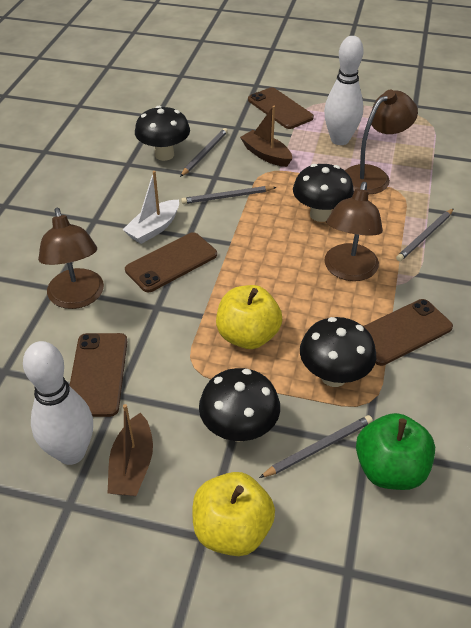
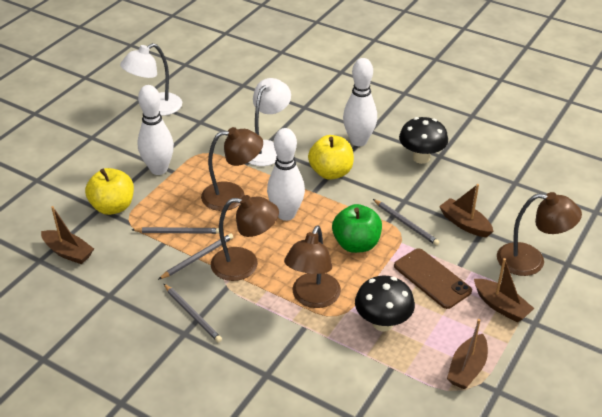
black mushroom: [135,106,190,161] [199,368,280,442] [293,164,354,222] [300,317,376,387] = 4 -> [355,276,415,331] [399,117,448,164] = 2
brown boat: [108,404,153,496] [240,106,292,167] = 2 -> [41,206,94,264] [439,184,493,237] [447,319,488,389] [474,258,534,322] = 4
brown lamp: [38,208,104,309] [324,182,383,281] [345,90,418,194] = 3 -> [201,127,263,211] [211,195,279,281] [284,226,341,308] [497,192,582,276] = 4
brown phone: [69,333,128,417] [125,232,217,292] [248,87,314,129] [364,299,453,366] = 4 -> [394,249,472,309] = 1
white boat: [123,171,179,244] = 1 -> none = 0
white bowling pin: [23,341,93,465] [324,36,364,145] = 2 -> [137,85,174,175] [267,128,305,221] [343,58,377,146] = 3
white lamp: none = 0 -> [120,43,182,116] [248,78,291,166] = 2

